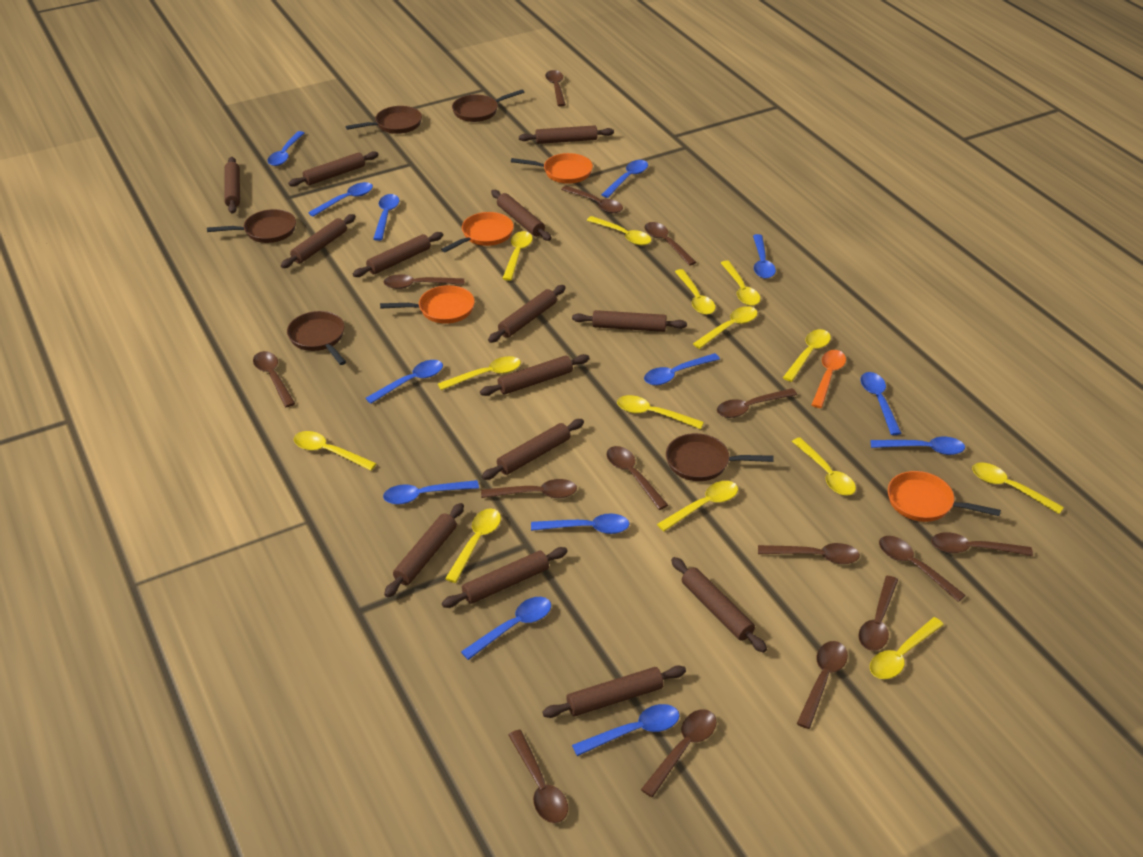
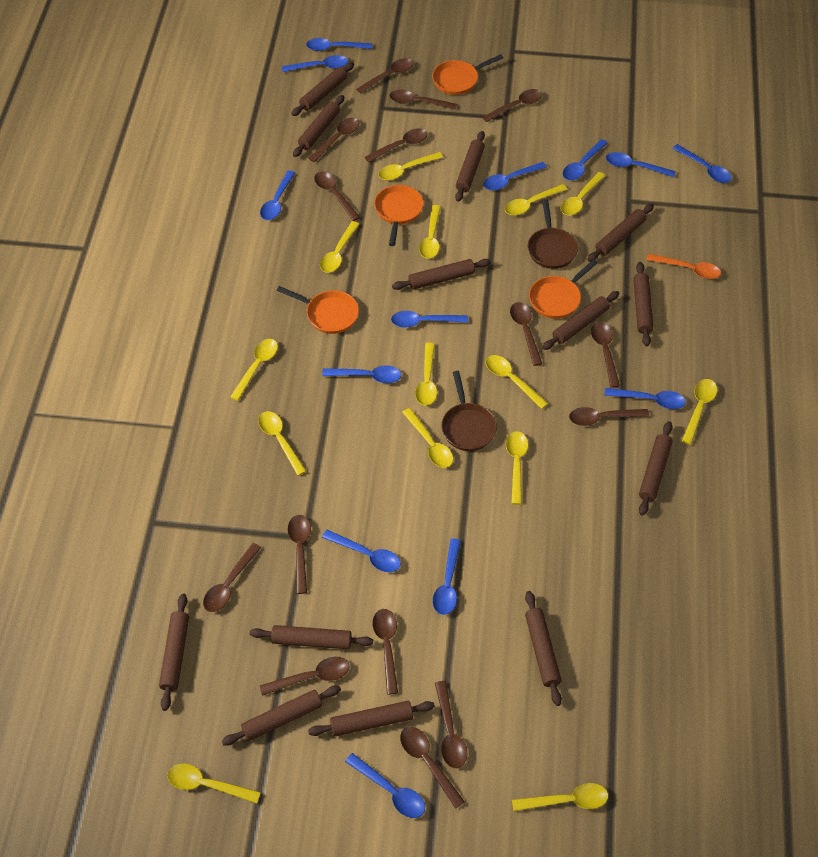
brown pan: [207,209,296,243] [287,311,346,365] [346,106,422,134] [452,89,525,122] [666,433,774,481] = 5 -> [441,371,497,451] [528,200,578,269] = 2
brown rolling pin: [224,157,240,214] [281,214,356,268] [288,151,379,187] [353,232,443,277] [384,503,464,598] [442,547,568,608] [480,354,590,396] [482,419,584,480] [488,285,566,343] [491,190,551,241] [519,125,614,144] [543,666,686,718] [572,310,687,332] [671,557,767,653] = 14 -> [159,594,189,711] [222,686,341,746] [250,625,373,649] [291,62,354,116] [293,95,344,157] [308,701,435,736] [392,259,491,290] [455,131,485,202] [525,591,562,706] [542,291,619,350] [587,204,654,262] [633,262,654,346] [639,421,673,516] = 13

